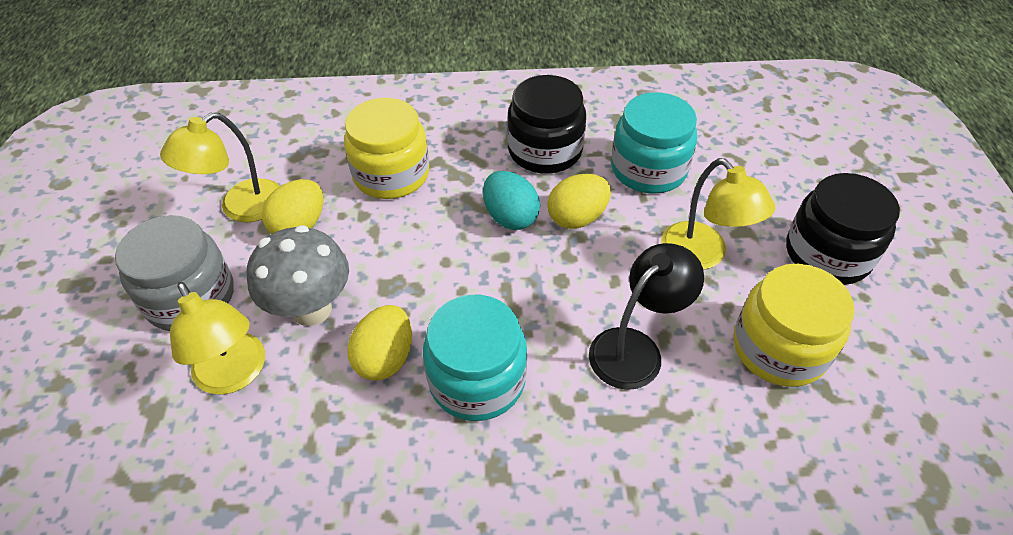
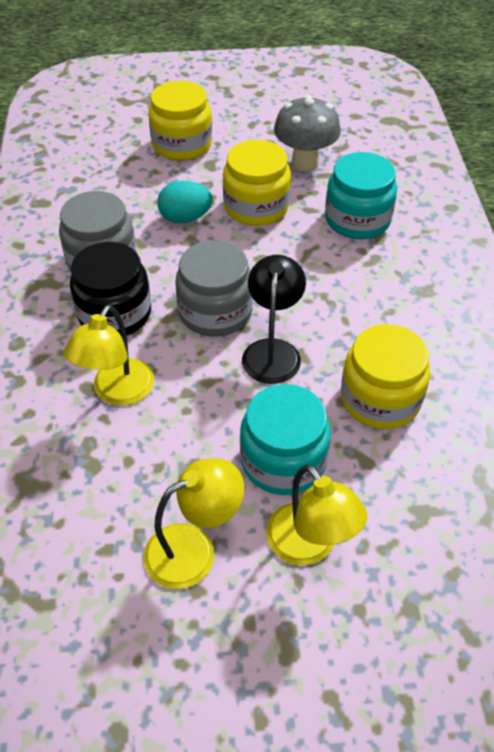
black jar: [507,75,586,174] [786,173,900,285] = 2 -> [70,242,151,336] = 1
grey jar: [115,215,234,331] = 1 -> [59,191,136,271] [175,240,253,337] = 2
yellow egg: [262,179,324,234] [347,305,412,380] [547,174,611,229] = 3 -> none = 0
yellow jar: [344,98,429,199] [733,264,855,387] = 2 -> [148,81,212,161] [223,140,291,226] [341,324,430,429] = 3

